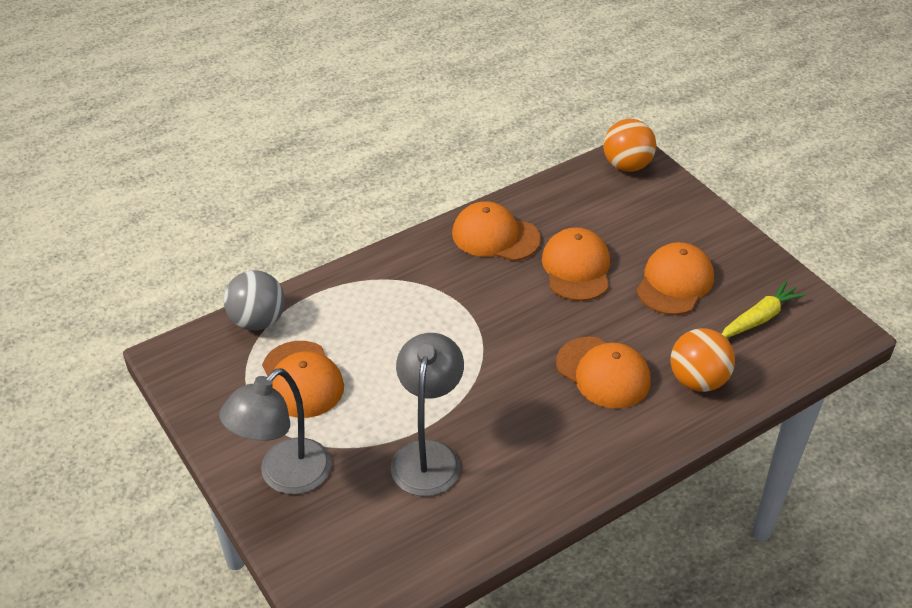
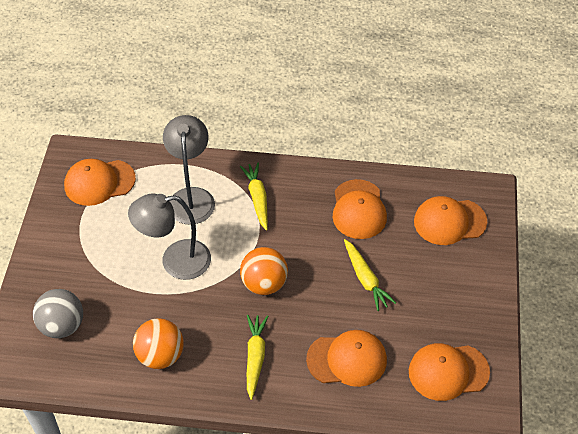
yellow carrot: [722,280,806,338] = 1 -> [240,162,268,231] [247,315,268,400] [344,239,396,311] = 3

